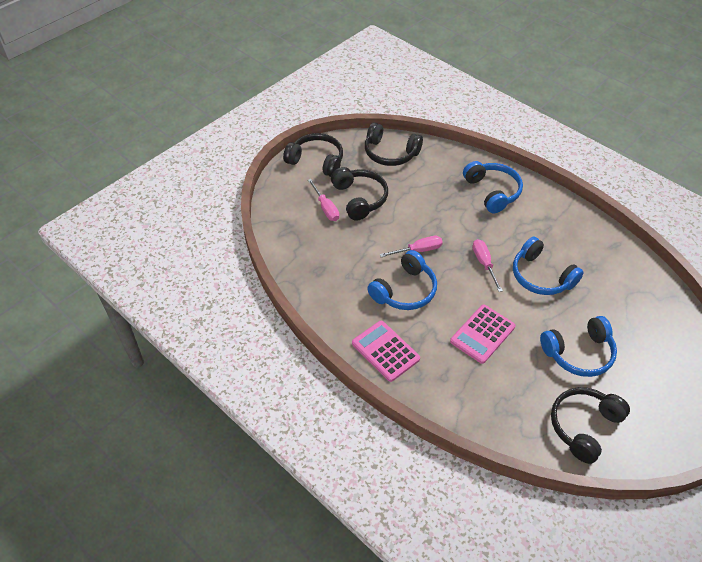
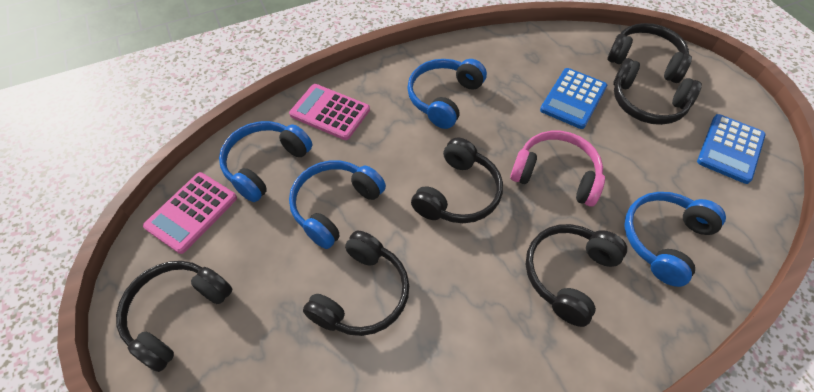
black headphones: [283,133,343,177] [331,167,388,221] [365,123,423,166] [551,387,630,464] = 4 -> [116,261,232,372] [303,231,409,336] [411,138,503,223] [526,224,627,327] [607,23,692,83] [613,58,702,125] = 6
blue calculator: none = 0 -> [540,68,607,129] [697,114,766,184] = 2
pink headphones: none = 0 -> [510,131,605,207] = 1
pink screwdriver: [308,179,339,221] [380,236,443,257] [473,239,503,292] = 3 -> none = 0

